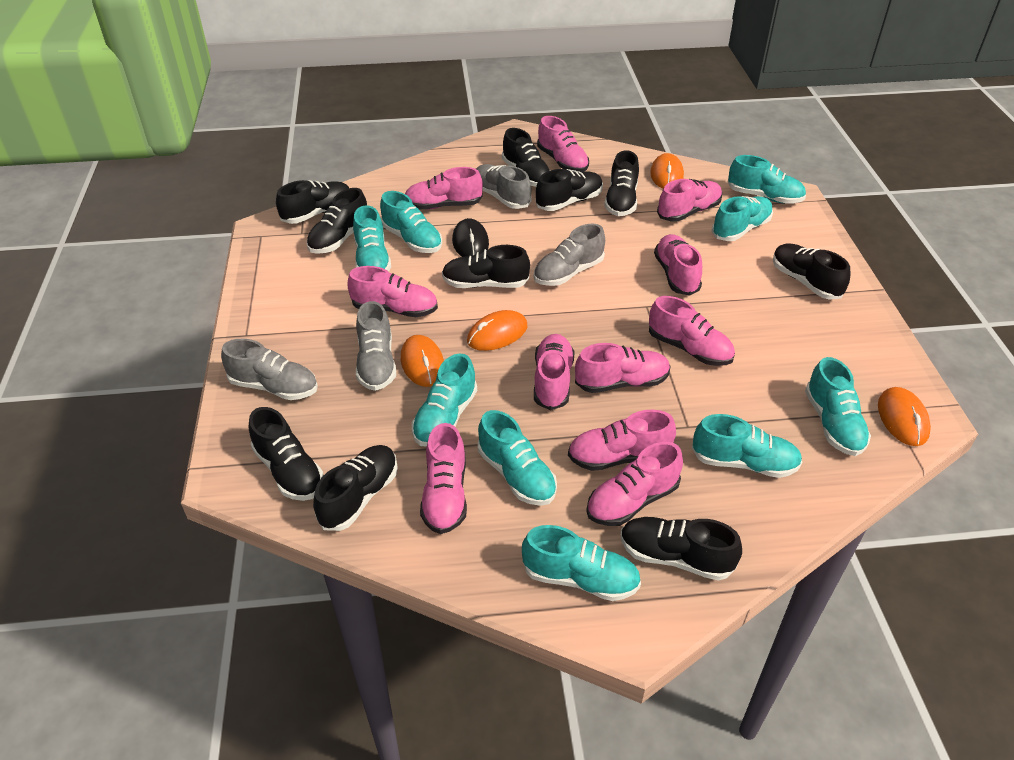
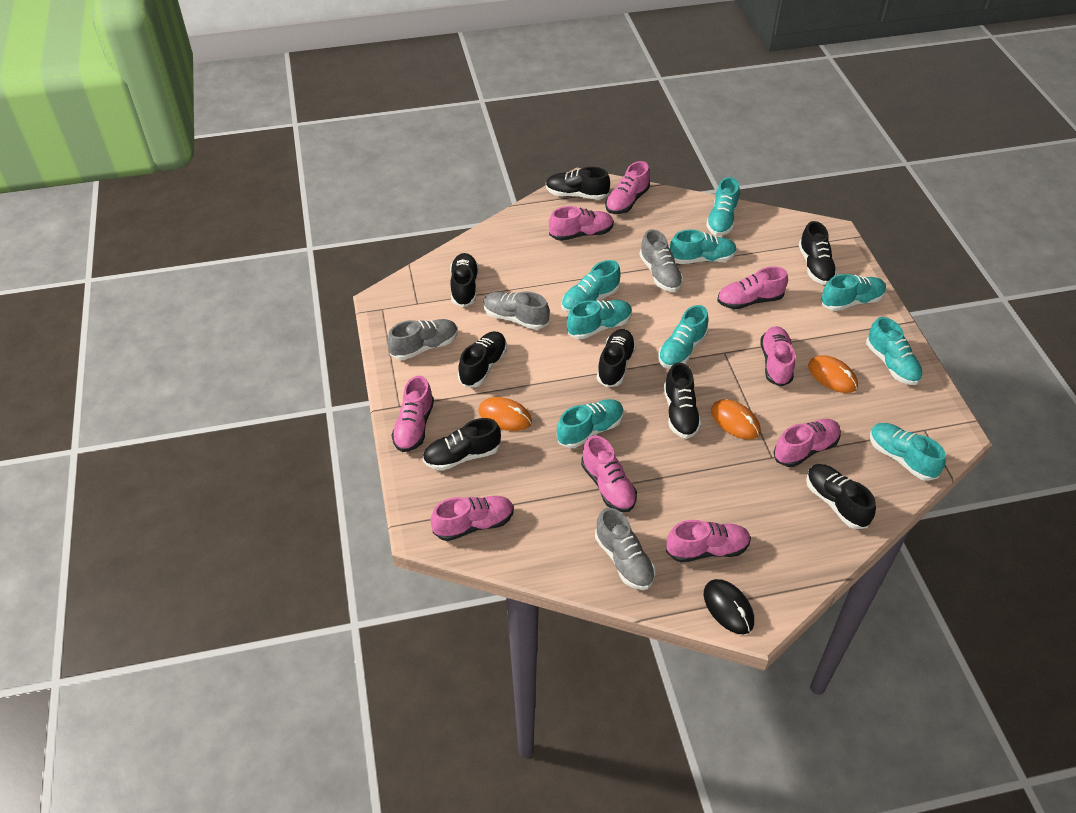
black shoe: [249,407,324,501] [276,180,349,224] [307,188,367,254] [313,445,398,531] [442,245,530,288] [502,128,550,187] [536,169,603,211] [604,150,639,216] [620,517,742,581] [773,243,850,299] = 10 -> [423,418,501,471] [450,253,479,307] [458,331,507,387] [546,167,610,200] [597,329,636,388] [664,362,701,439] [799,221,838,285] [806,464,876,529] = 8
orange mouse: [401,335,444,387] [467,310,527,351] [650,153,684,189] [878,387,931,446] = 4 -> [478,397,532,431] [711,399,761,440] [808,355,858,393] = 3
pink shoe: [347,266,438,317] [405,167,483,210] [420,423,467,534] [534,334,575,410] [537,116,589,172] [568,410,676,471] [575,343,671,393] [586,442,683,526] [649,296,735,366] [654,234,702,296] [657,179,722,222] = 11 -> [391,376,434,452] [431,496,514,541] [549,206,614,241] [581,435,637,512] [605,161,650,214] [666,520,751,562] [717,266,788,309] [760,326,795,387] [773,419,841,467] = 9

